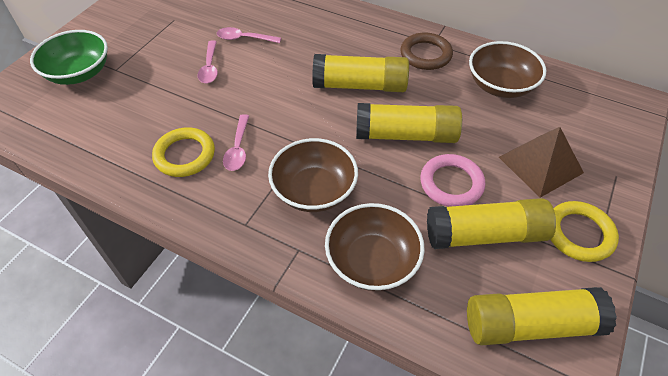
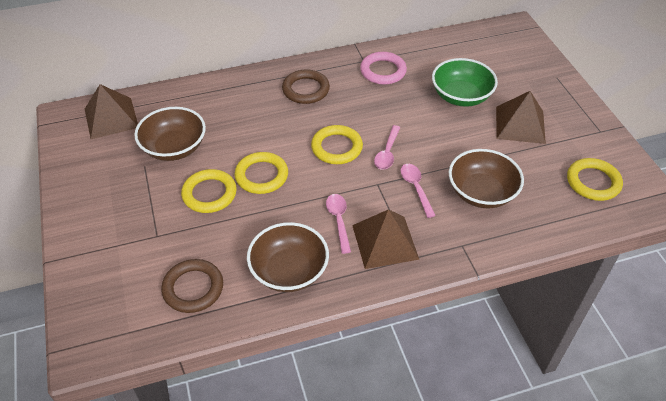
brown pyramid: [499,127,584,198] = 1 -> [85,84,138,139] [352,209,419,269] [496,91,546,144] = 3
brown ring: [400,32,453,70] = 1 -> [161,259,223,313] [282,69,330,104] = 2
yellow glue stick: [312,54,409,92] [356,103,462,143] [427,198,556,249] [467,287,617,346] = 4 -> none = 0
yellow ring: [152,127,215,177] [550,201,619,262] = 2 -> [181,169,237,213] [235,152,288,194] [311,125,363,164] [567,158,623,201] = 4

